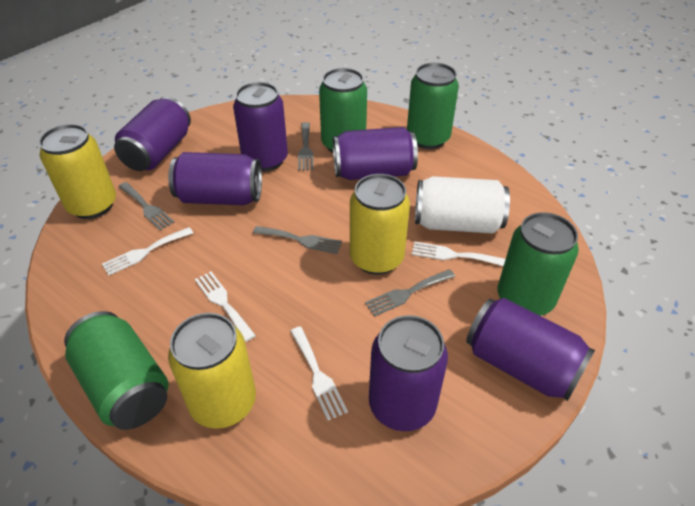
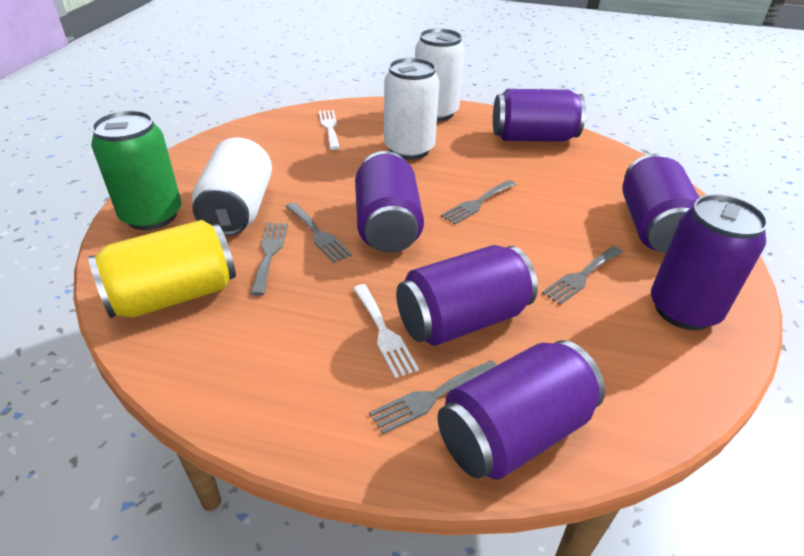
green can: [64,311,168,430] [319,68,367,153] [407,63,459,149] [498,212,579,316] = 4 -> [91,110,181,230] = 1
grey fork: [118,182,175,231] [253,226,342,254] [298,122,313,171] [365,269,455,317] = 4 -> [250,223,288,296] [285,202,352,263] [369,360,497,434] [441,180,516,225] [542,246,623,305] = 5
white can: [415,176,510,234] = 1 -> [192,137,272,236] [384,58,440,160] [415,28,465,121] = 3
white fork: [102,227,193,276] [195,272,256,342] [290,326,348,420] [412,241,505,266] = 4 -> [319,110,340,150] [353,284,419,378] = 2
yellow can: [39,124,116,219] [168,313,256,429] [350,174,410,275] = 3 -> [88,220,236,318] = 1

